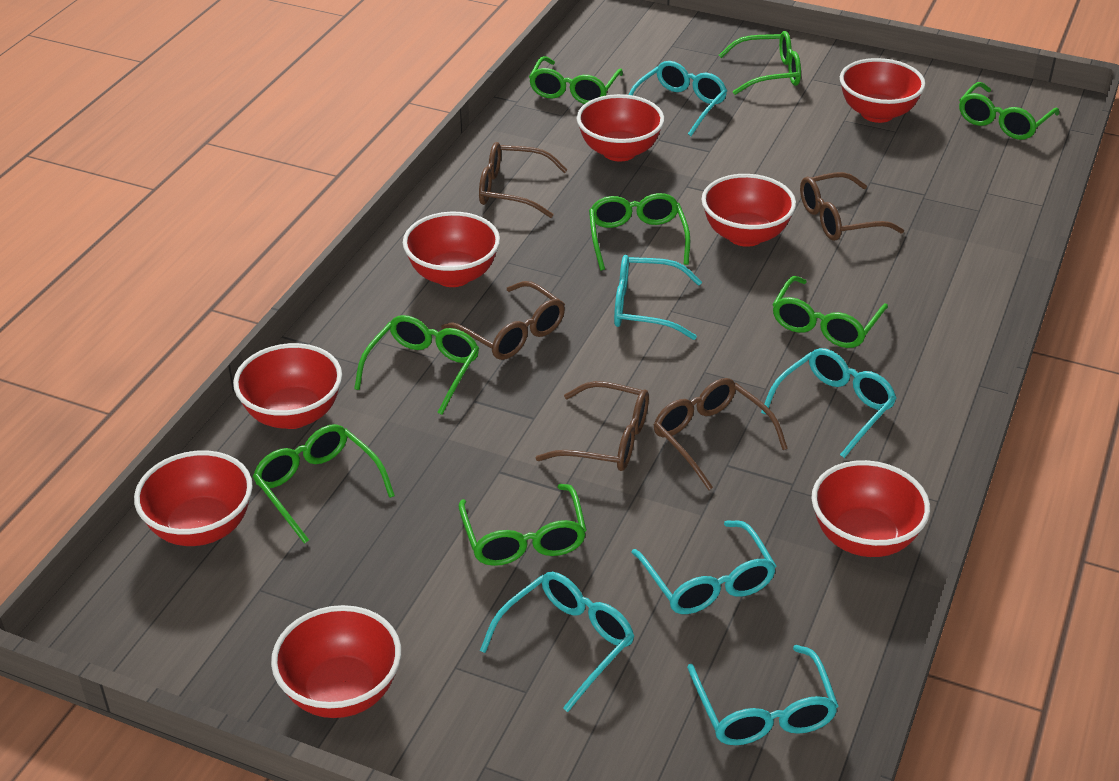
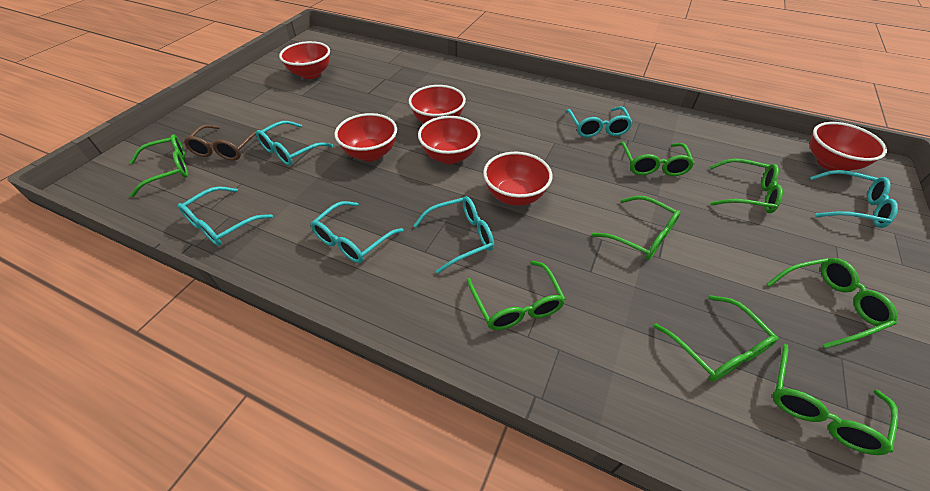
brown glasses: [441,281,565,360] [479,142,567,218] [536,381,649,471] [654,378,788,490] [800,172,904,241] = 5 -> [184,125,266,161] = 1
red bowl: [134,450,253,546] [233,343,342,429] [271,605,401,718] [403,212,500,287] [577,94,664,162] [701,174,796,247] [811,460,930,557] [840,58,926,123] = 8 -> [279,41,330,79] [334,113,397,161] [409,85,466,123] [418,116,480,164] [483,152,552,206] [810,122,887,171] = 6

